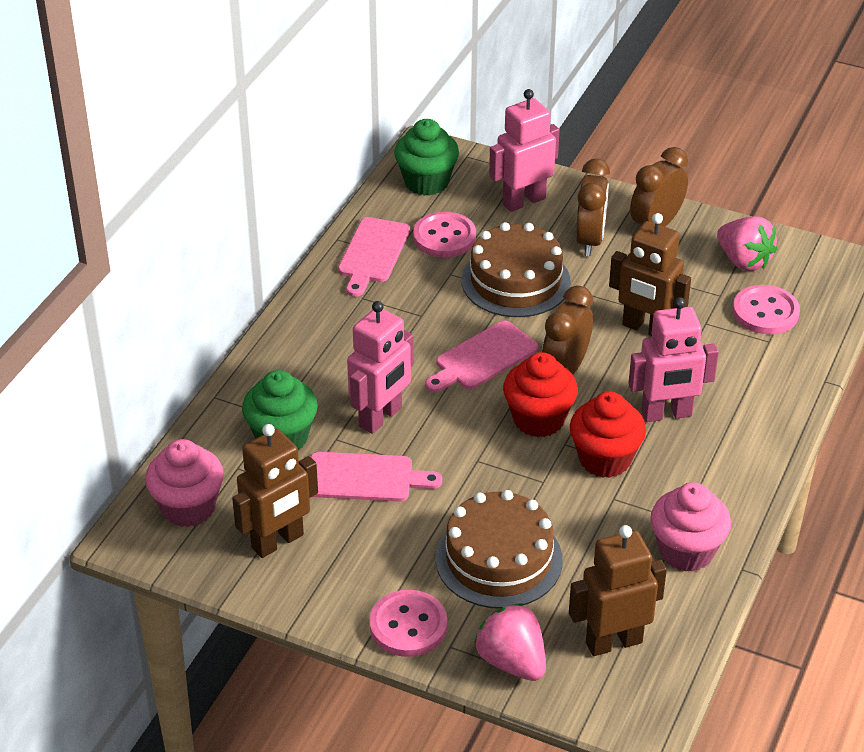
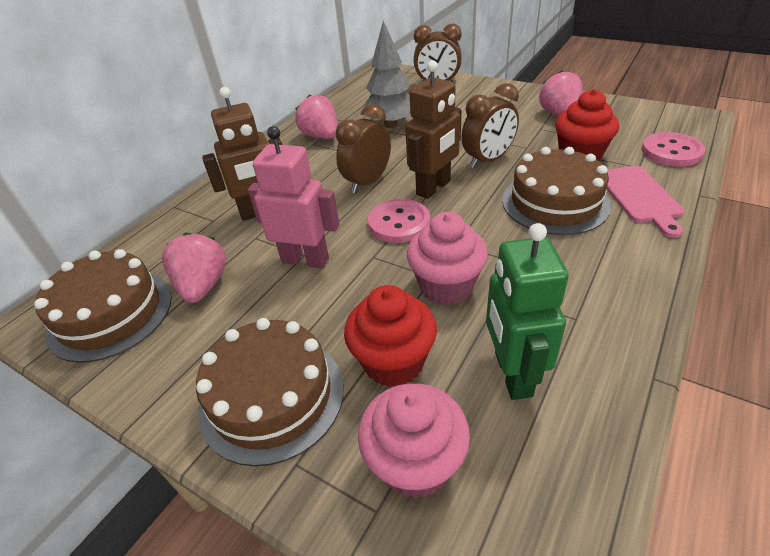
brown cake: [435,490,563,609] [462,222,571,317] = 2 -> [34,249,172,363] [196,318,344,466] [502,147,611,235] = 3
brown robot: [232,424,318,558] [569,525,667,656] [609,213,691,336] = 3 -> [202,87,282,221] [405,60,462,199] = 2
green cupcake: [242,370,318,450] [394,119,459,196] = 2 -> none = 0
green robot: none = 0 -> [486,223,569,400] = 1
grey tree: none = 0 -> [363,21,411,128] = 1
pink button: [369,590,447,657] [413,212,476,258] [733,285,800,334] = 3 -> [368,199,430,243] [642,132,706,167] = 2
pink cutting board: [311,452,442,502] [338,217,410,297] [425,321,538,393] = 3 -> [606,166,684,238] = 1
pink robot: [347,301,414,434] [489,89,560,212] [628,297,719,422] = 3 -> [248,126,339,268] = 1
pink strawberry: [474,603,546,681] [717,216,777,271] = 2 -> [162,232,226,303] [295,94,337,139] [539,70,583,116] = 3

